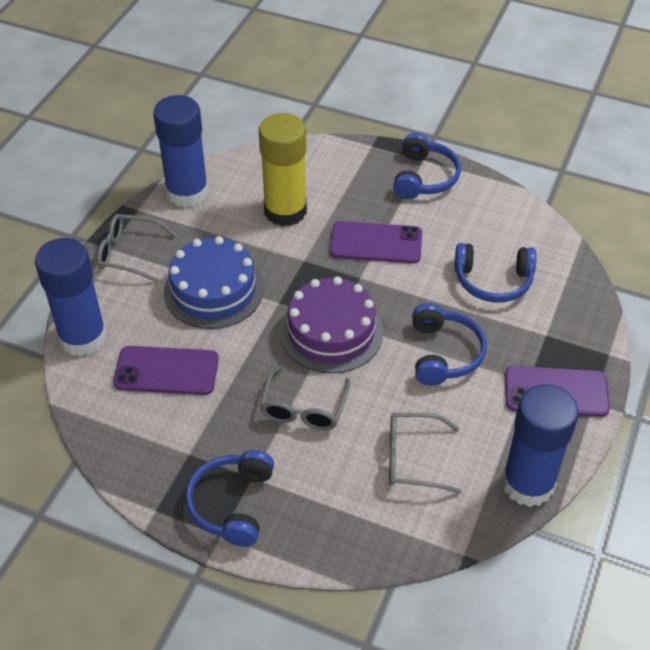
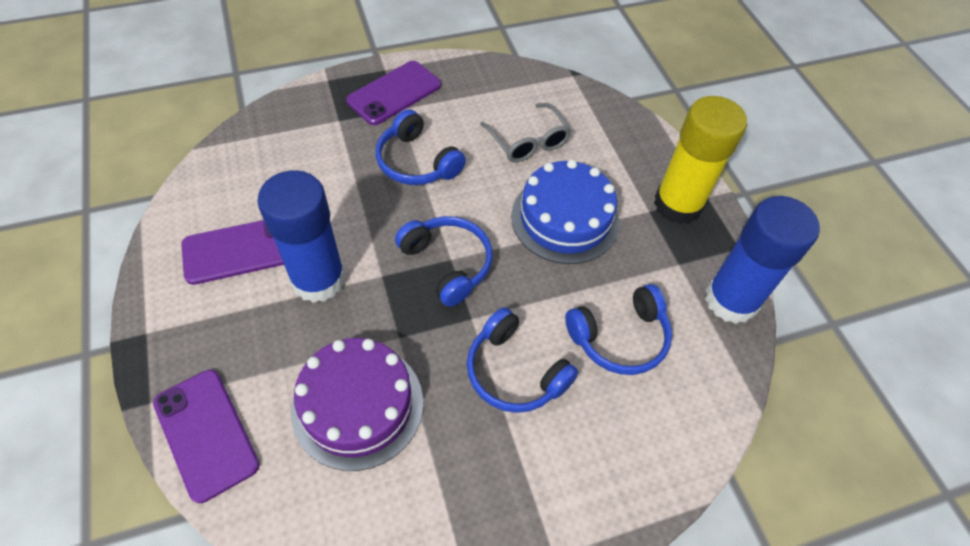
blue glue stick: [35,238,107,356] [153,95,209,208] [502,384,579,507] = 3 -> [257,170,346,303] [705,196,820,324] = 2
grey glasses: [97,214,177,282] [260,365,350,431] [389,413,461,494] = 3 -> [480,103,572,162] = 1

